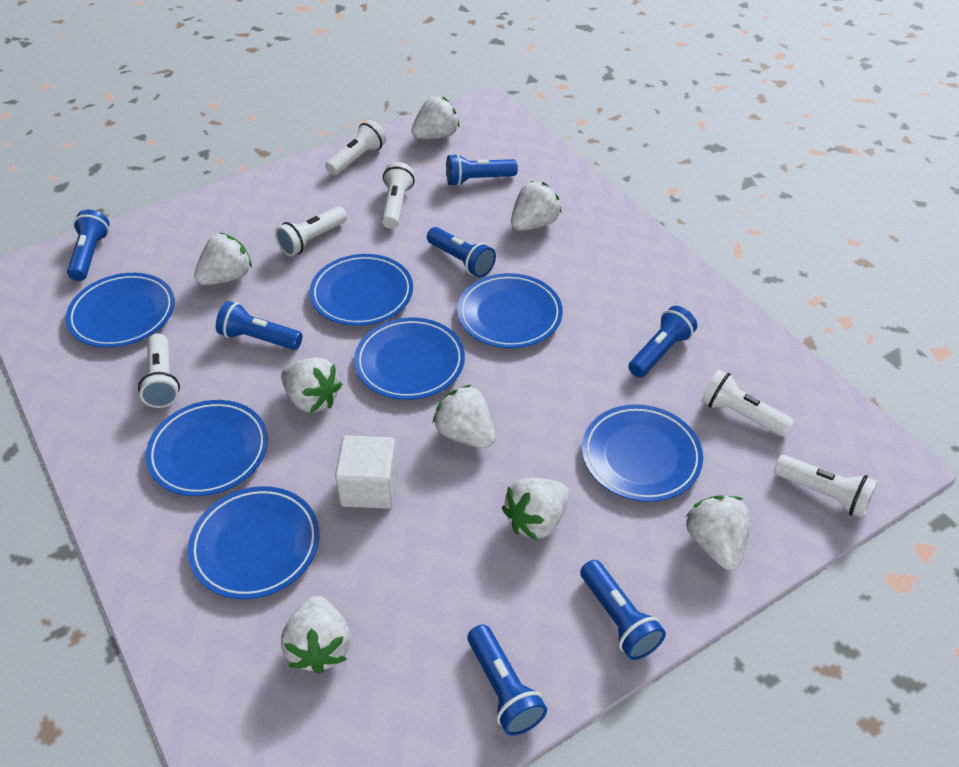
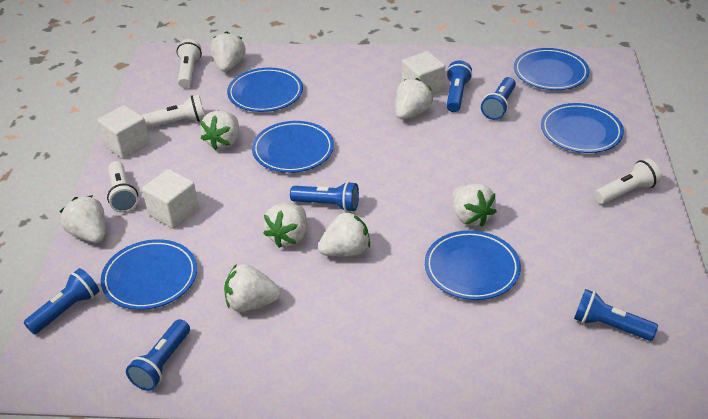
blue flashlight: [67,209,110,281] [216,301,302,350] [427,227,496,278] [446,154,518,186] [467,624,547,736] [580,560,666,660] [628,306,697,378] = 7 -> [24,268,99,334] [126,319,190,391] [290,181,359,212] [446,61,472,112] [481,77,516,120] [574,289,658,341] = 6
blue plate: [66,273,175,348] [146,400,268,496] [188,486,319,599] [310,254,413,326] [354,318,465,400] [457,273,563,348] [582,404,703,502] = 7 -> [101,239,197,310] [227,68,303,112] [252,121,334,173] [425,230,521,300] [514,48,589,90] [541,103,624,153] = 6
white cube: [335,435,398,509] = 1 -> [97,105,150,159] [142,169,199,228] [402,51,445,95] = 3
white flashlight: [138,334,180,408] [275,206,347,256] [325,120,386,175] [382,162,415,229] [701,369,794,437] [774,455,878,519] = 6 -> [107,161,138,213] [143,95,205,128] [177,39,202,88] [594,158,661,204] = 4

